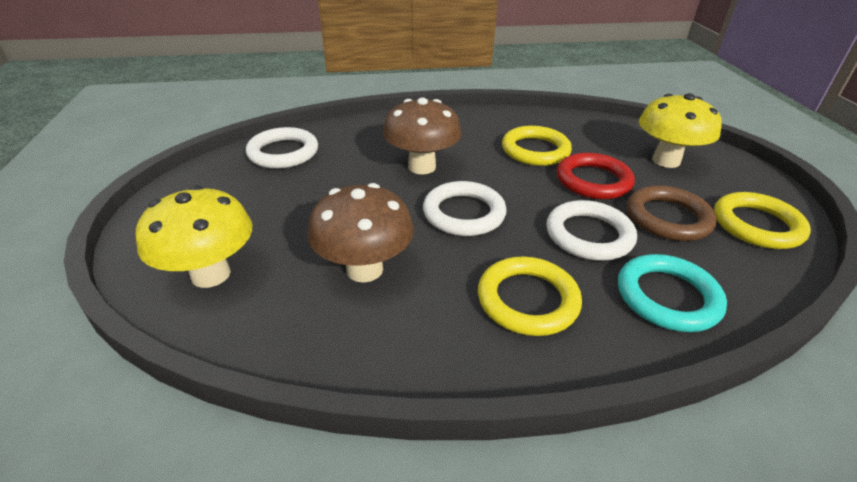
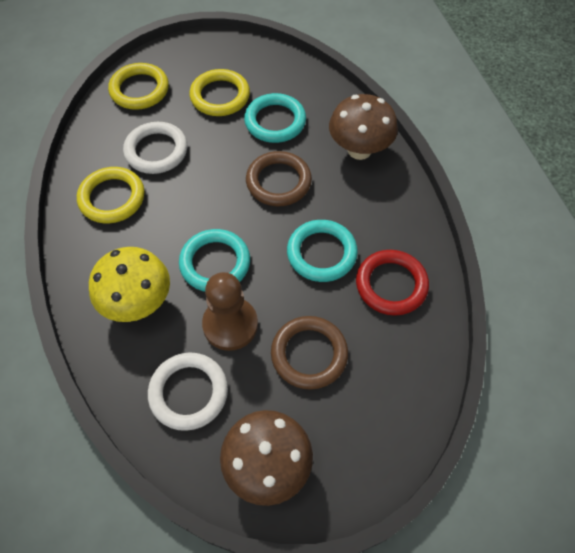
brown pawn: none = 0 -> [202,272,258,351] = 1
brown ring: [627,185,717,241] = 1 -> [246,151,312,206] [271,316,348,390] = 2
turquoise ring: [618,254,727,332] = 1 -> [179,229,250,292] [244,93,306,143] [287,220,358,282] = 3
white ring: [246,127,318,169] [423,181,507,236] [546,200,637,261] = 3 -> [123,122,187,174] [148,352,228,431] = 2
yellow mushroom: [136,185,252,288] [639,93,722,168] = 2 -> [89,247,170,322] = 1

